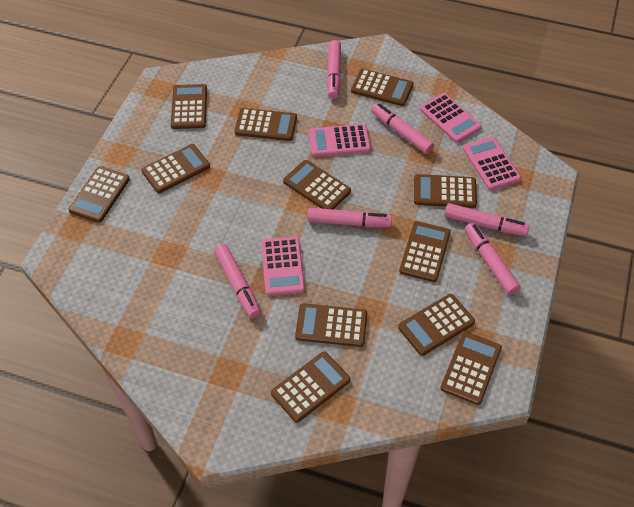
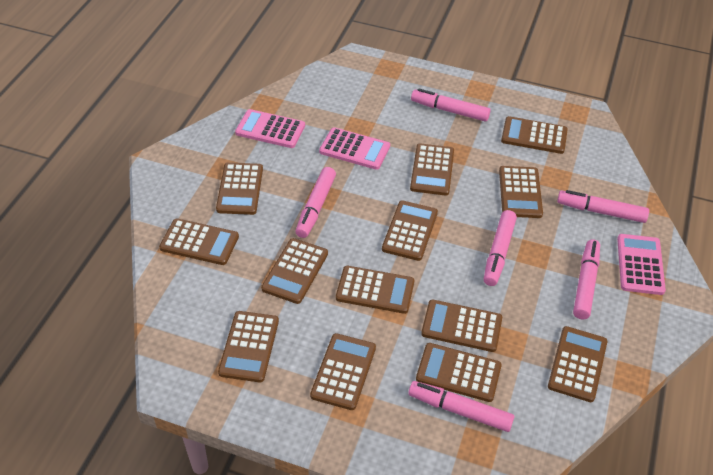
brown calculator: [68,166,130,223] [142,144,210,193] [171,84,207,129] [234,108,297,141] [271,351,350,422] [283,160,351,209] [295,303,367,347] [351,69,413,106] [398,294,475,356] [399,221,451,282] [414,174,477,208] [441,332,502,405] = 12 -> [159,219,239,265] [216,162,263,215] [218,311,279,382] [261,238,328,304] [310,333,376,410] [336,266,414,314] [382,200,438,261] [410,143,454,196] [416,343,502,402] [421,300,502,352] [499,166,543,218] [501,116,568,154] [548,326,607,402] = 13
pink calculator: [261,237,305,296] [309,124,371,157] [420,93,482,143] [463,137,521,190] = 4 -> [235,109,305,148] [319,127,390,170] [617,234,666,295] = 3

